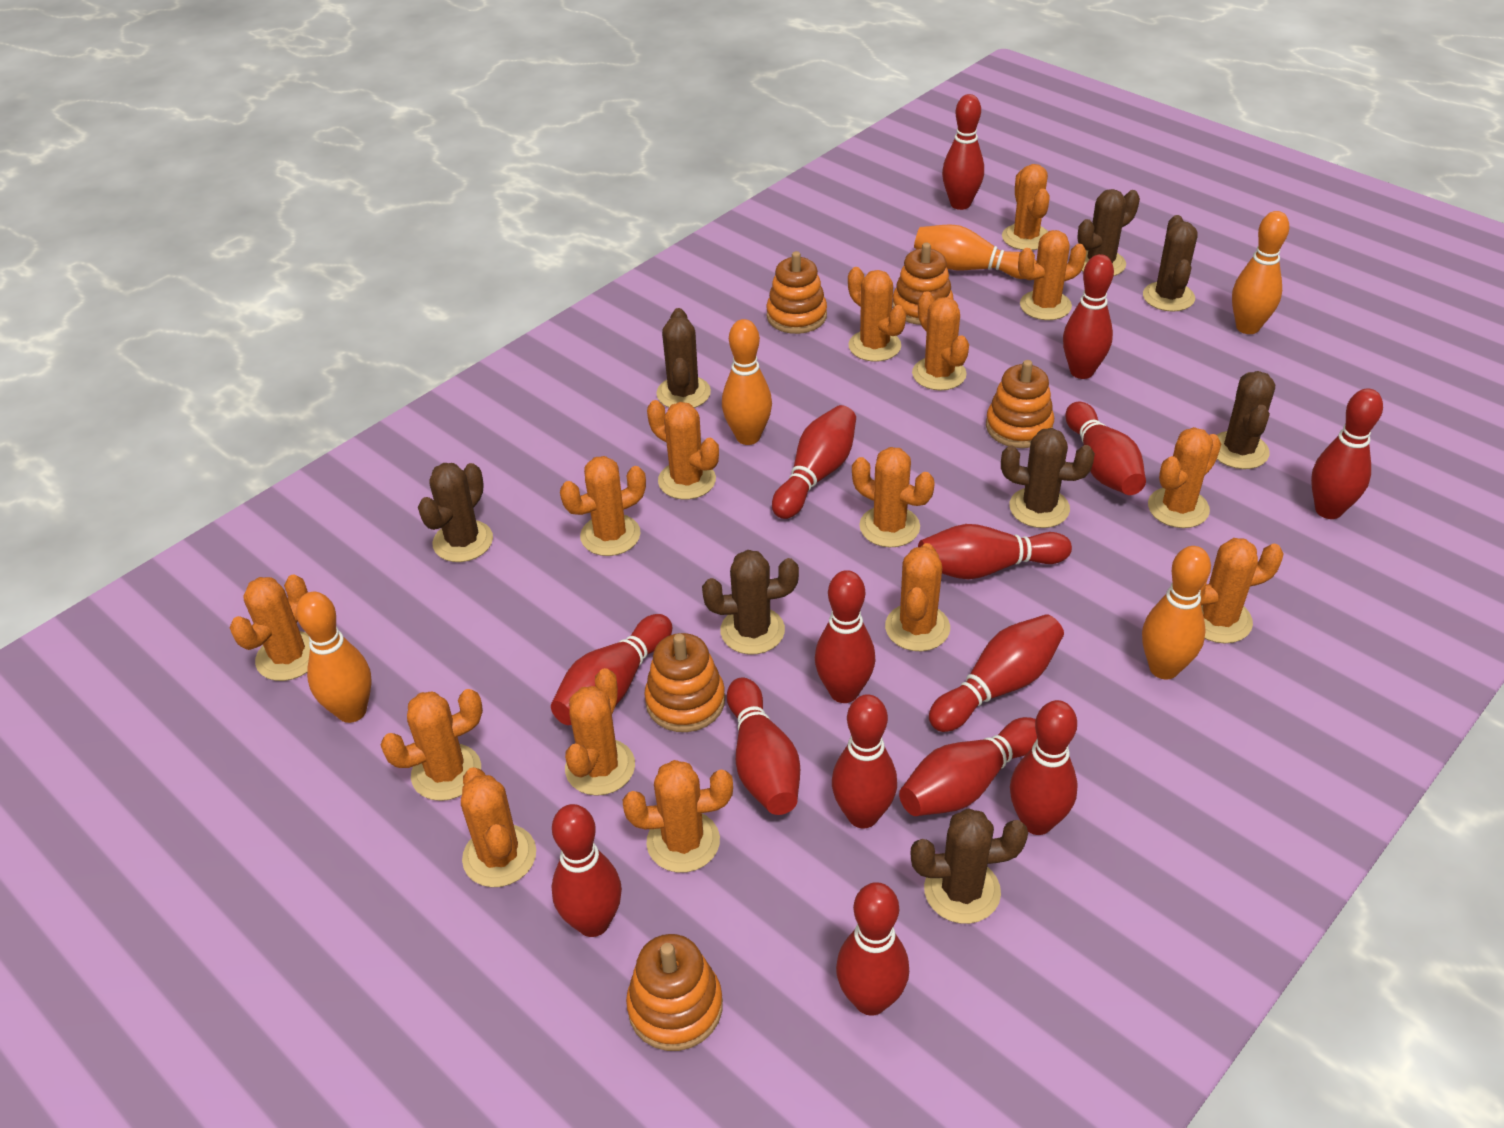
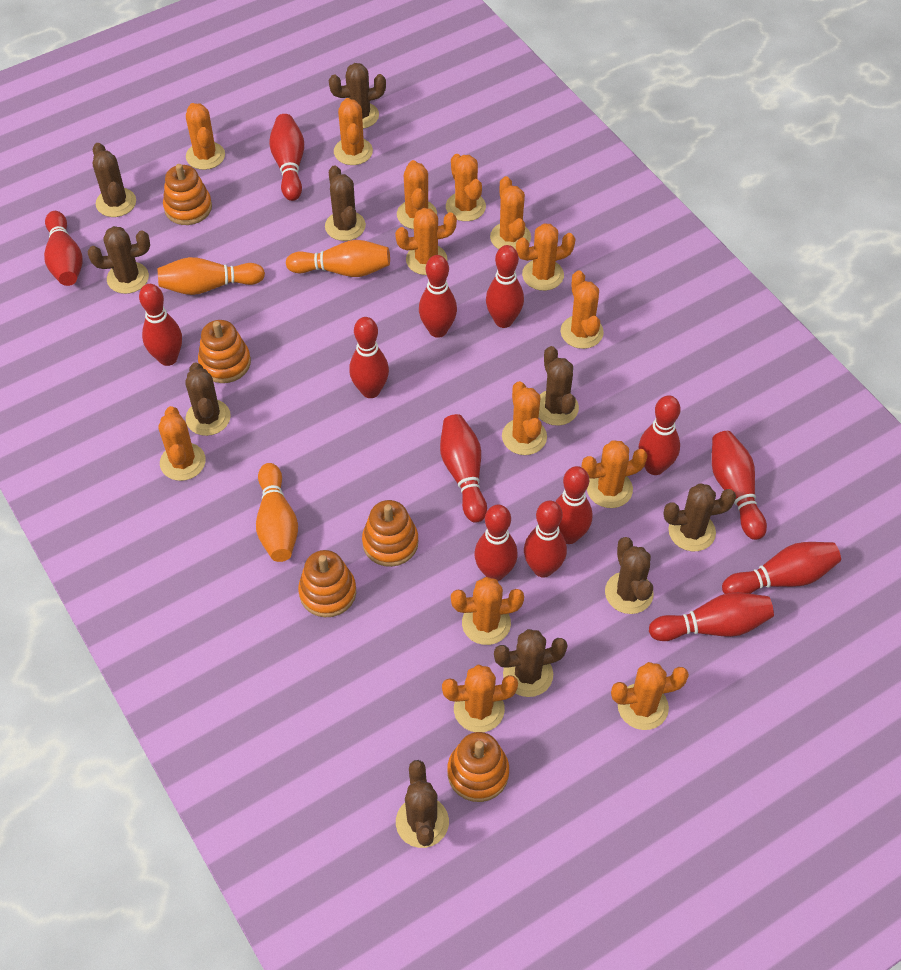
brown cactus: [418,463,493,562] [656,308,711,408] [702,550,799,654] [910,808,1028,924] [1001,428,1095,528] [1077,189,1140,276] [1143,215,1198,312] [1217,371,1275,469] = 8 -> [88,226,150,294] [93,143,136,217] [185,362,231,436] [325,165,366,241] [329,63,386,129] [396,760,449,848] [494,629,568,697] [539,346,579,426] [605,537,654,614] [663,483,736,551] = 10
orange bowling pin: [296,592,372,723] [722,319,772,445] [914,224,1036,279] [1142,546,1211,680] [1232,211,1289,334] = 5 -> [157,257,265,295] [256,463,298,562] [286,240,390,277] = 3
orange cactus: [229,574,310,681] [381,689,483,801] [461,767,536,887] [560,456,646,556] [565,668,635,796] [623,760,733,873] [647,400,719,500] [848,267,906,362] [852,447,935,547] [885,543,950,651] [912,291,969,390] [1002,164,1050,250] [1018,230,1086,320] [1148,427,1221,528] [1200,538,1284,643] = 15 -> [158,406,206,481] [186,103,225,170] [334,98,373,165] [395,208,457,275] [397,160,437,229] [442,665,518,732] [446,154,486,221] [451,577,524,645] [490,176,531,250] [502,381,547,455] [516,223,575,291] [561,271,604,349] [582,440,648,508] [611,662,689,730] = 14
red bowling pin: [551,614,672,725] [551,804,622,937] [727,678,800,815] [772,405,856,519] [815,570,875,703] [832,694,897,828] [836,882,909,1016] [899,717,1037,816] [918,524,1072,579] [929,614,1064,732] [942,94,984,210] [1010,700,1078,835] [1063,254,1114,379] [1065,402,1146,495] [1311,388,1383,519] = 15 -> [44,211,83,286] [139,284,182,366] [269,114,304,201] [349,317,389,398] [419,255,457,338] [440,414,487,523] [475,505,517,581] [486,245,524,328] [524,501,567,577] [555,466,592,544] [639,395,680,475] [649,592,774,641] [712,431,767,540] [722,542,841,594] = 14

